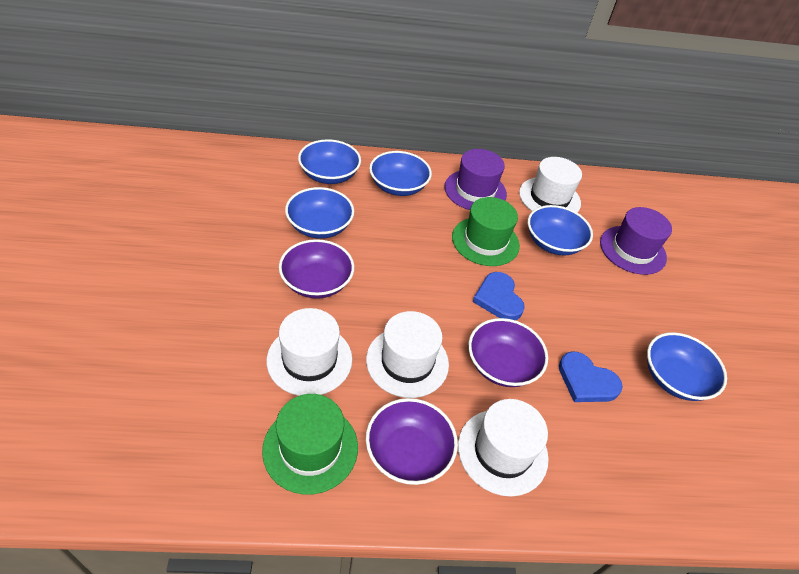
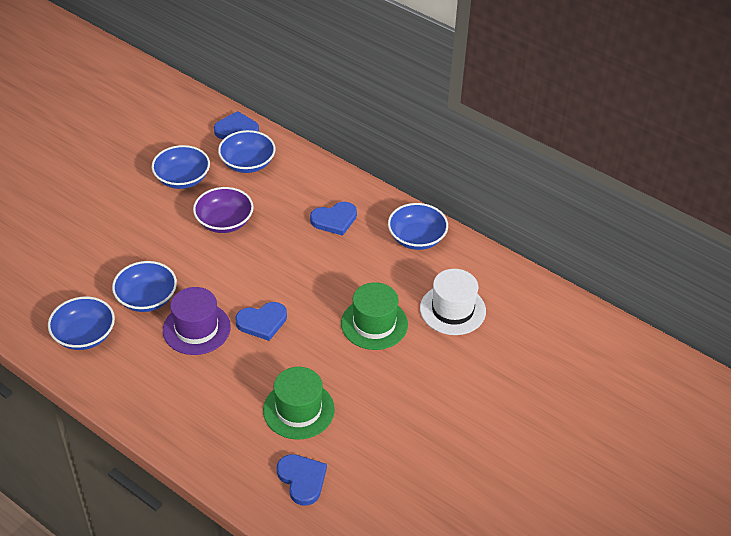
blue heart: [473,272,525,320] [559,351,623,402] = 2 -> [214,111,259,139] [235,302,287,341] [276,454,327,506] [310,202,357,236] = 4
purple bowl: [279,239,354,299] [366,398,458,485] [468,318,548,387] = 3 -> [193,187,254,233] = 1
purple hat: [444,149,507,210] [600,207,672,275] = 2 -> [163,287,231,355] = 1
white hat: [266,308,352,396] [366,311,449,398] [458,399,549,497] [519,157,582,213] = 4 -> [420,269,486,335] = 1

